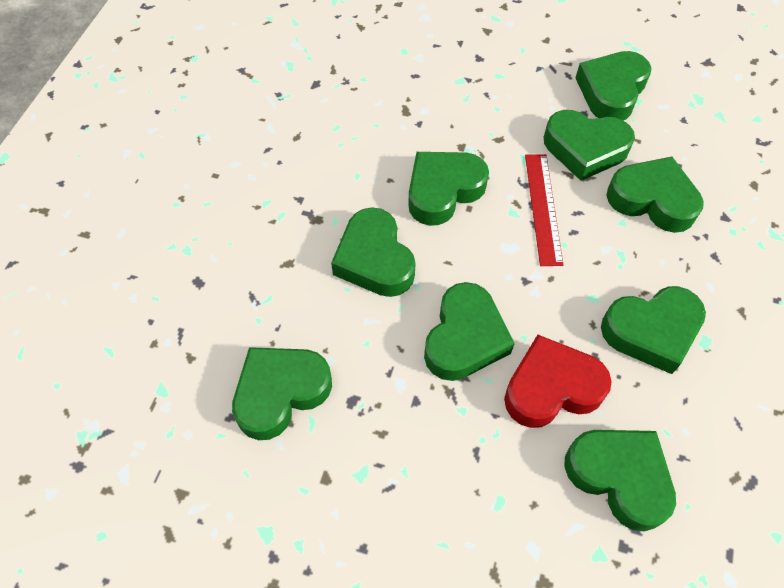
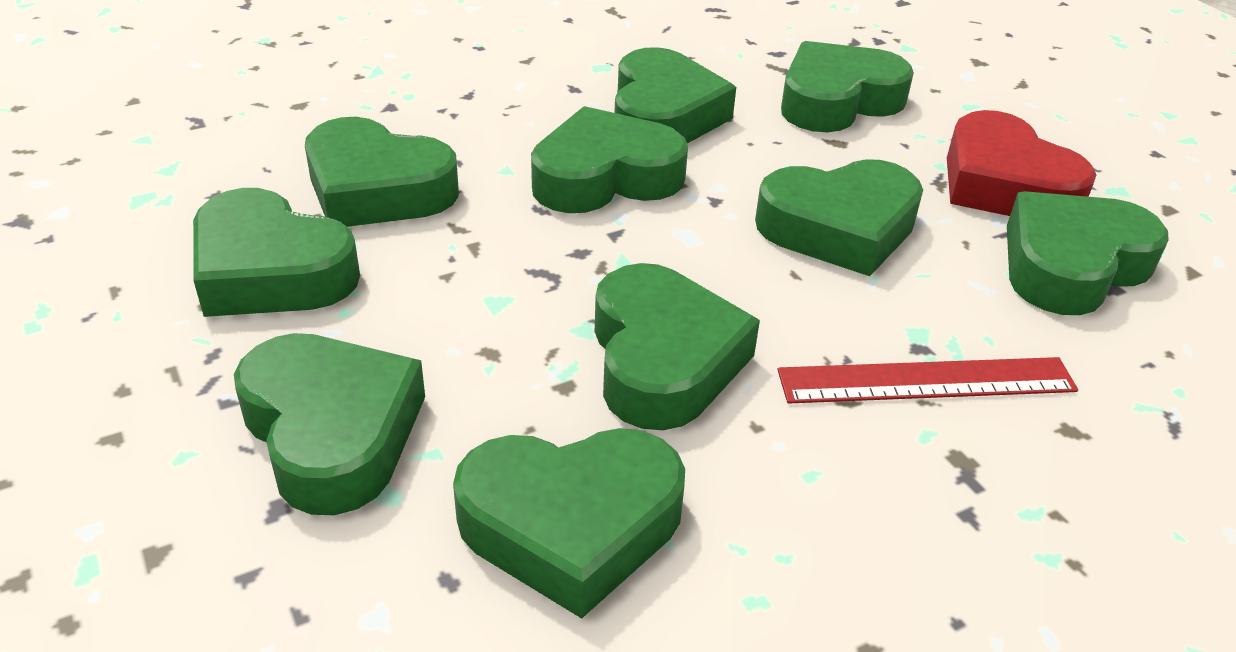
green heart: [232,347,332,440] [331,207,416,297] [408,152,489,226] [424,282,515,381] [544,110,635,181] [564,430,676,531] [575,51,651,120] [601,286,706,374] [606,157,704,233] = 9 -> [193,188,360,317] [234,333,425,515] [305,117,459,227] [453,428,685,619] [531,106,688,213] [595,263,760,430] [614,47,736,143] [755,159,923,276] [781,41,914,132] [1007,191,1169,315] = 10

